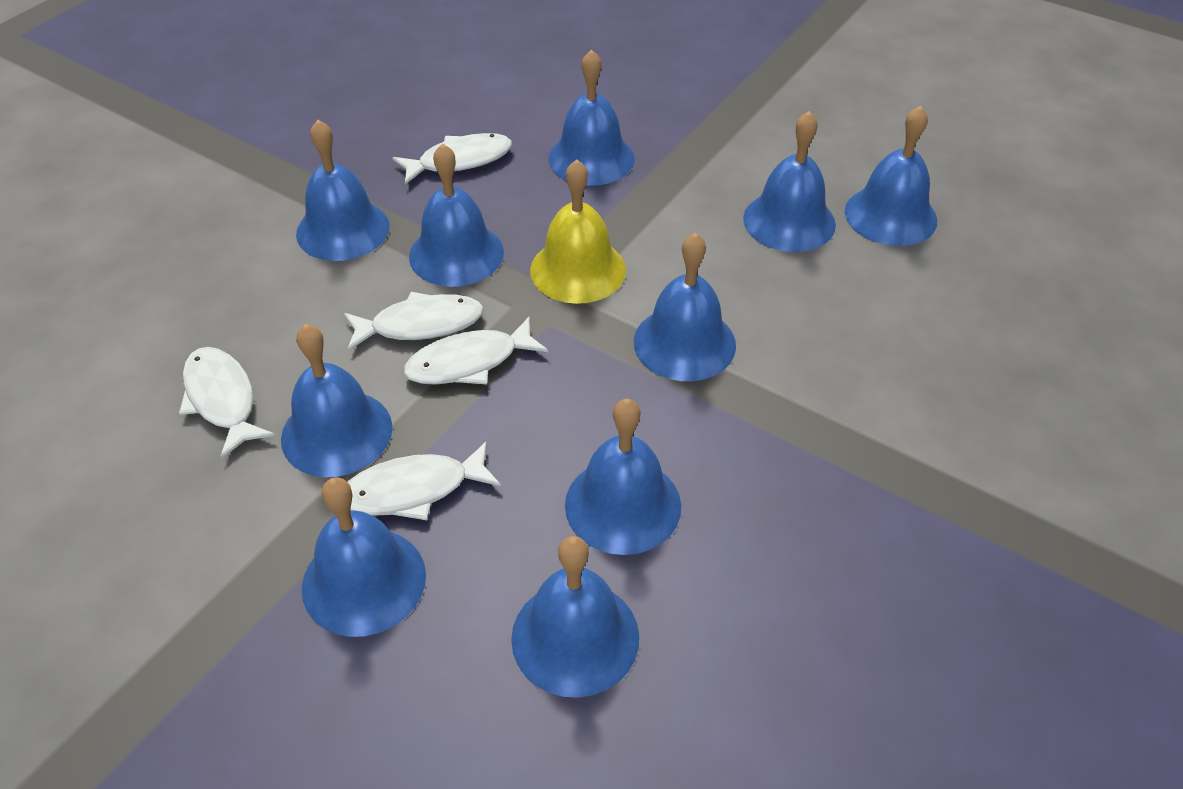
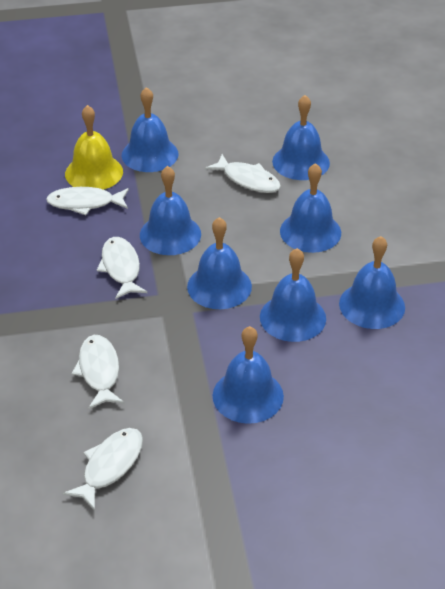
blue bell: [281,324,392,477] [296,120,390,261] [302,477,426,637] [409,143,504,287] [511,536,639,698] [548,49,635,186] [565,399,681,555] [634,233,736,381] [743,111,836,252] [845,106,937,246] = 10 -> [122,87,178,172] [140,166,201,255] [187,217,252,309] [213,326,284,424] [260,248,326,342] [272,95,330,180] [280,163,341,253] [339,236,405,329] = 8

